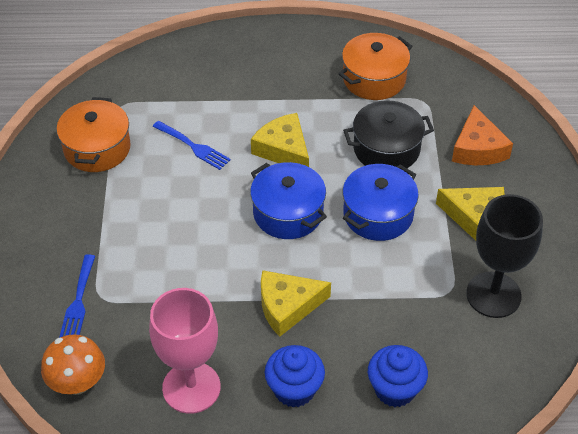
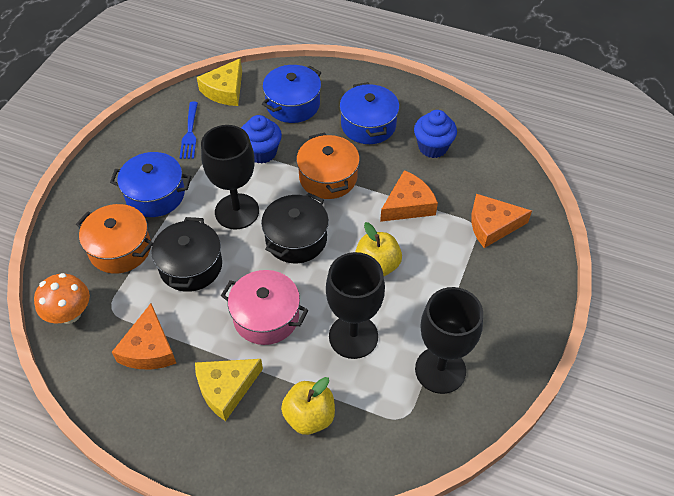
black goblet: [466,194,543,318] = 1 -> [201,125,259,229] [326,252,385,359] [415,287,483,394] = 3
black pot: [343,100,434,168] = 1 -> [151,217,222,292] [261,193,329,263] = 2
blue fork: [59,254,95,338] [153,121,231,170] = 2 -> [180,102,198,159] = 1
blue pot: [250,162,327,239] [343,164,419,241] = 2 -> [110,152,191,217] [262,65,321,123] [339,82,399,144] = 3
orange cheese: [452,105,513,165] = 1 -> [112,304,176,369] [380,170,438,222] [471,194,532,248] = 3
pink goblet: [149,288,221,414] = 1 -> none = 0
pink pot: none = 0 -> [221,270,308,345] = 1
yellow apple: none = 0 -> [281,377,335,435] [355,222,402,276] = 2
yellow cheese: [251,113,309,167] [261,270,331,337] [436,187,505,240] = 3 -> [195,359,263,421] [197,58,242,106] = 2

